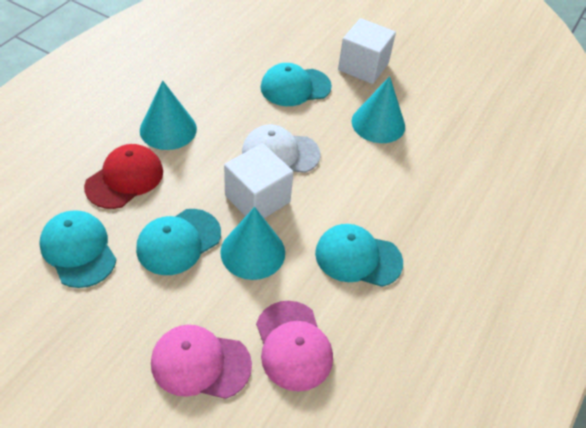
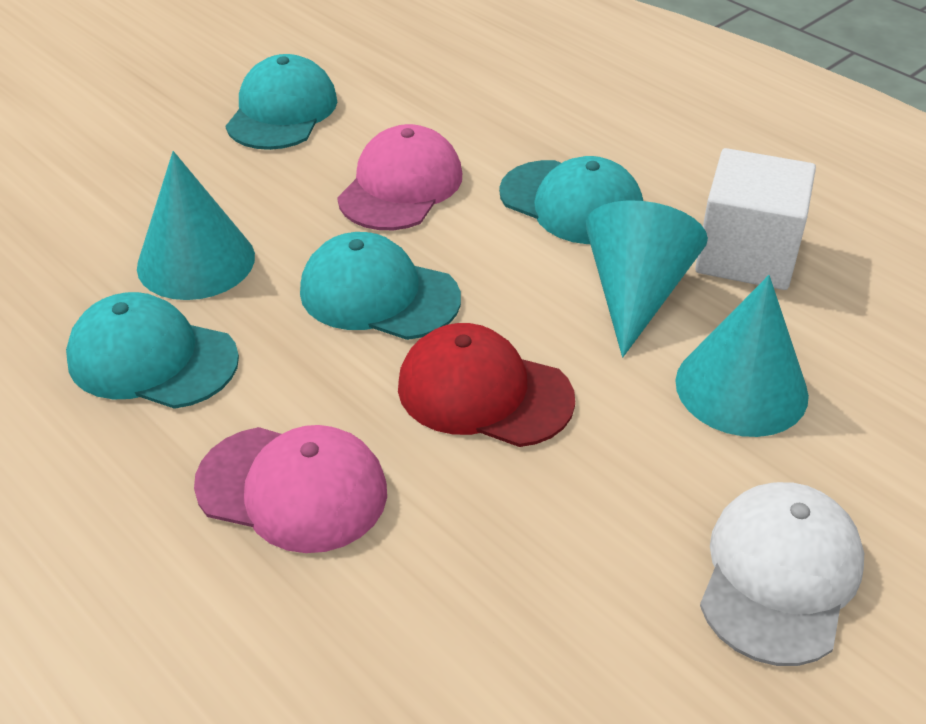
white cube: [224,143,293,218] [338,18,396,84] = 2 -> [695,148,816,290] = 1

